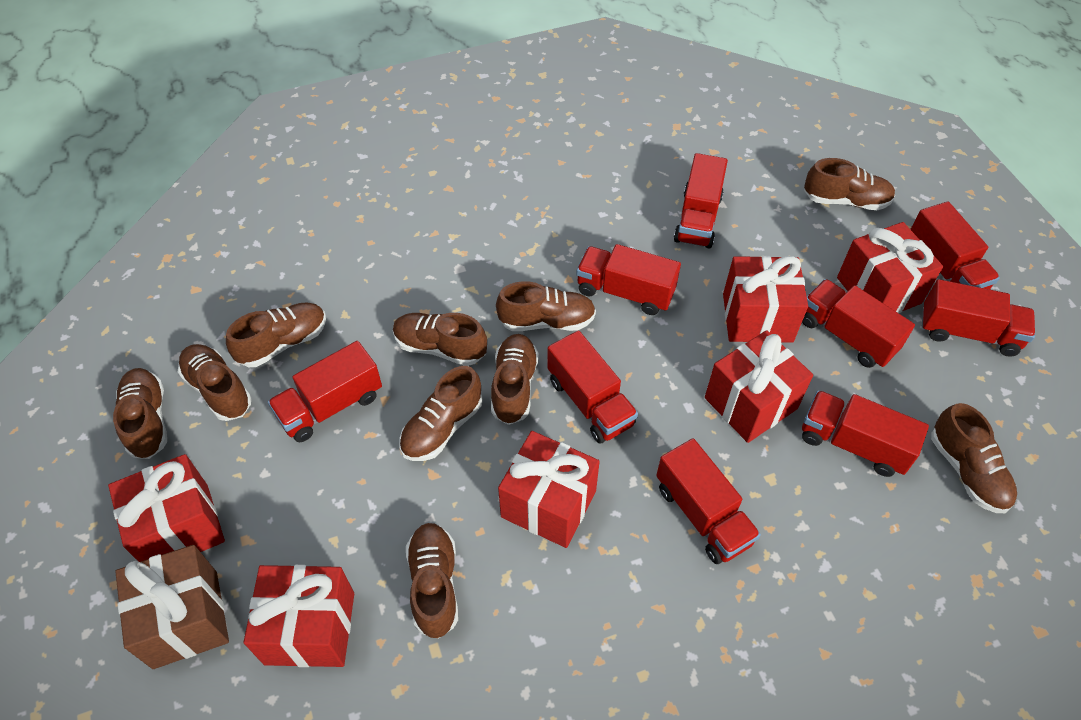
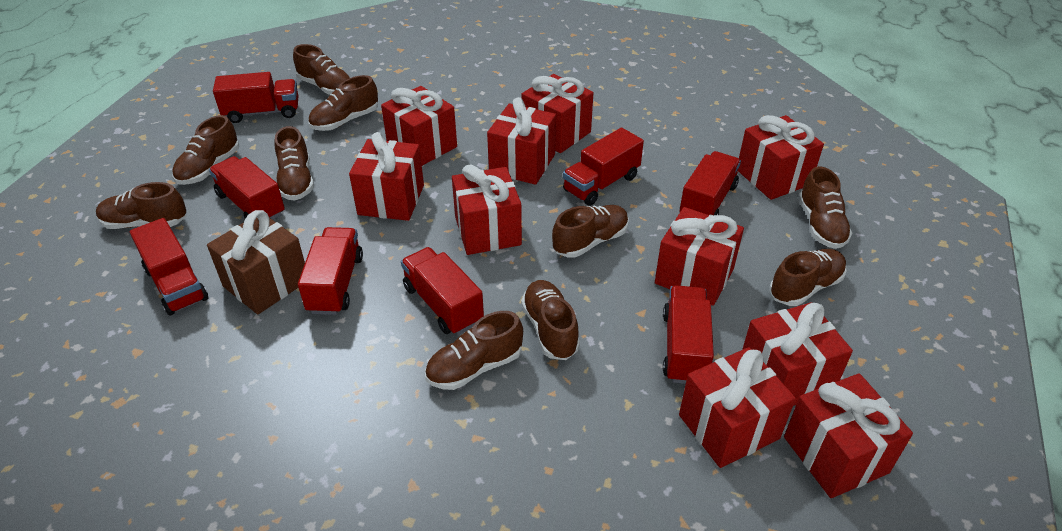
red gift: [108,454,225,562] [244,565,354,667] [498,431,600,548] [705,330,813,443] [723,256,808,343] [837,222,943,313] = 6 -> [349,132,424,221] [381,86,457,166] [452,164,522,255] [487,97,556,185] [522,74,593,153] [655,207,744,306] [679,347,796,468] [738,115,824,200] [742,302,853,406] [784,373,913,498] = 10
red truck: [268,341,382,442] [547,330,638,443] [576,244,681,315] [656,438,761,564] [674,153,728,249] [802,279,915,368] [802,390,929,477] [910,201,1000,289] [922,279,1035,357] = 9 -> [130,218,208,316] [209,156,285,220] [213,72,299,123] [298,227,363,315] [401,247,484,335] [563,128,644,206] [663,285,714,384] [680,151,741,215] = 8

